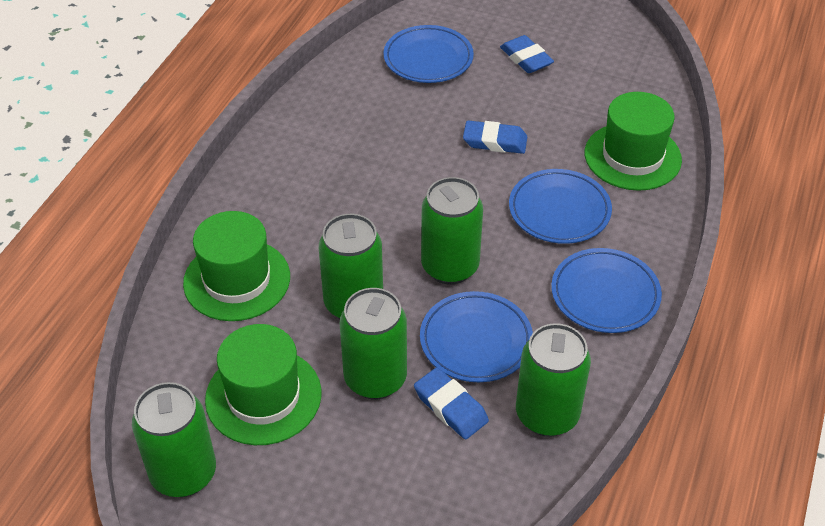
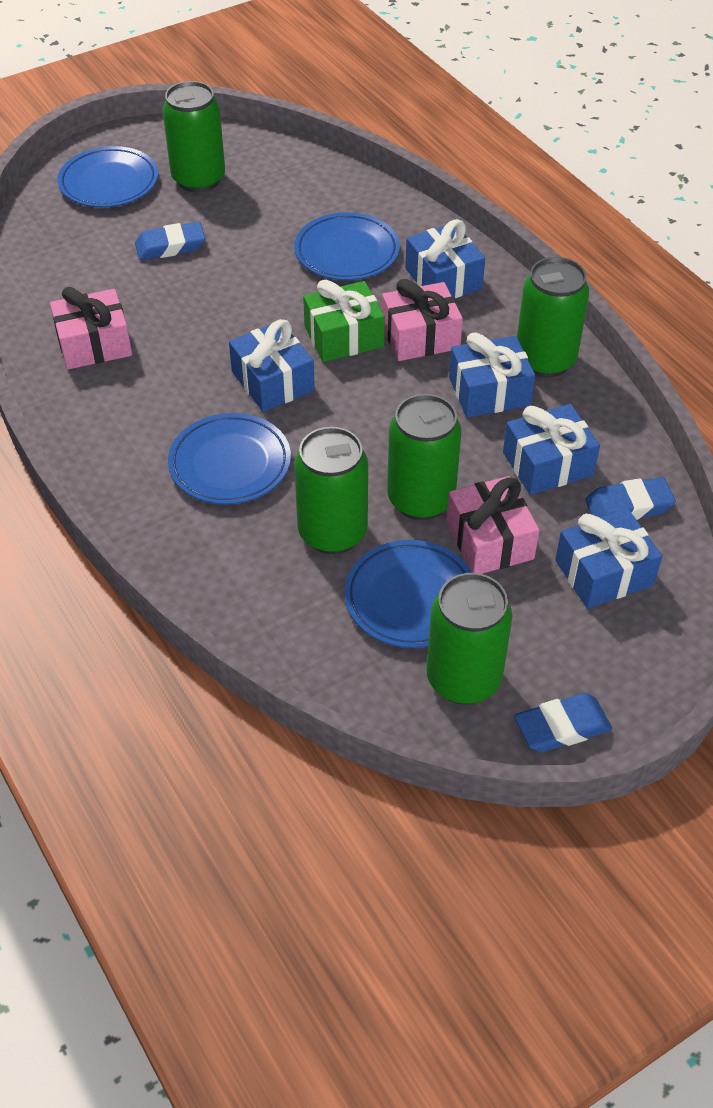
blue gift: none = 0 -> [229,319,315,412] [405,219,485,298] [449,333,535,417] [503,404,600,495] [555,509,662,609] = 5
green gift: none = 0 -> [303,280,385,362] = 1
green hat: [183,211,290,321] [205,324,322,445] [585,92,682,191] = 3 -> none = 0
pink gift: none = 0 -> [50,287,132,369] [382,279,463,361] [446,476,539,574] = 3

